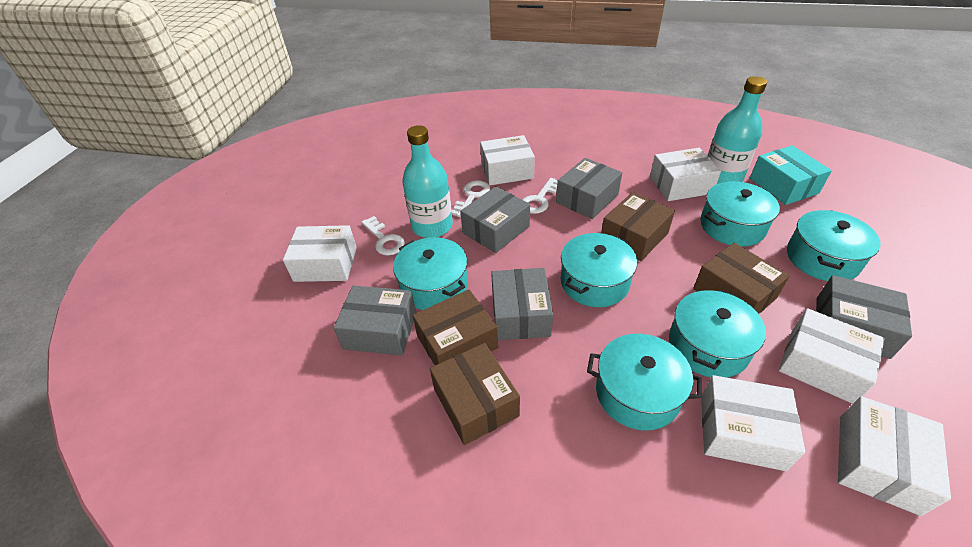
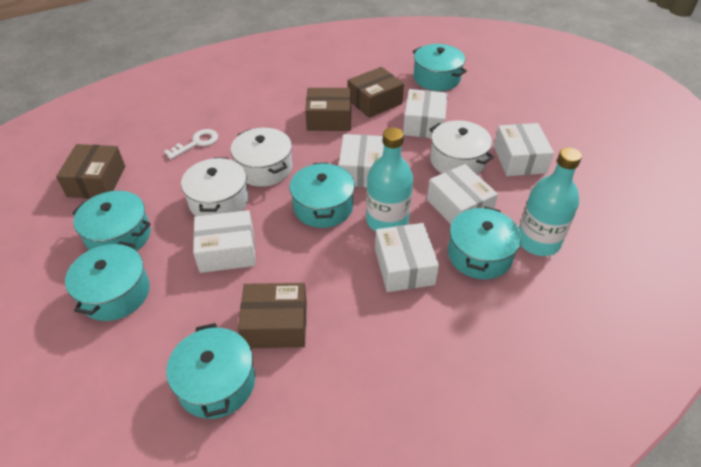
grey box: [334,285,416,356] [460,186,530,253] [491,268,553,340] [556,158,622,219] [816,275,912,359] = 5 -> none = 0
turquoise box: [750,145,832,205] = 1 -> none = 0
white key: [361,216,405,256] [451,180,490,217] [523,178,558,214] = 3 -> [164,129,218,159] = 1
white pot: none = 0 -> [181,157,249,216] [231,128,292,187] [429,120,494,174] = 3

